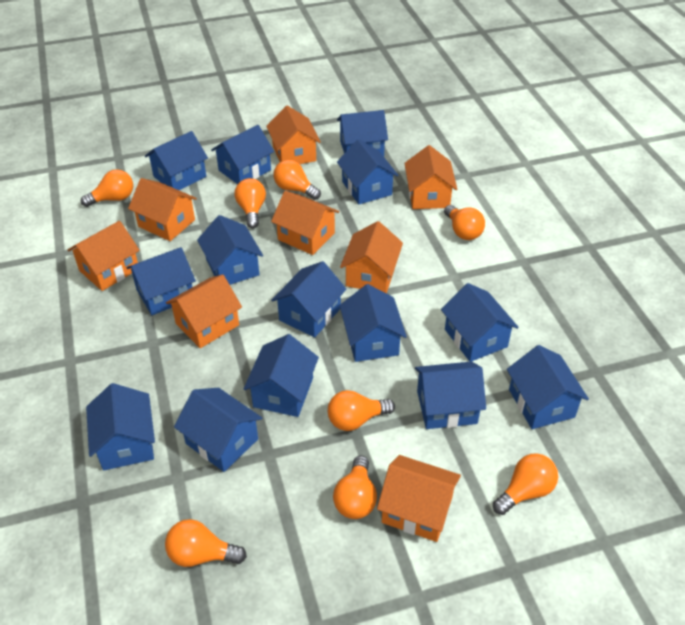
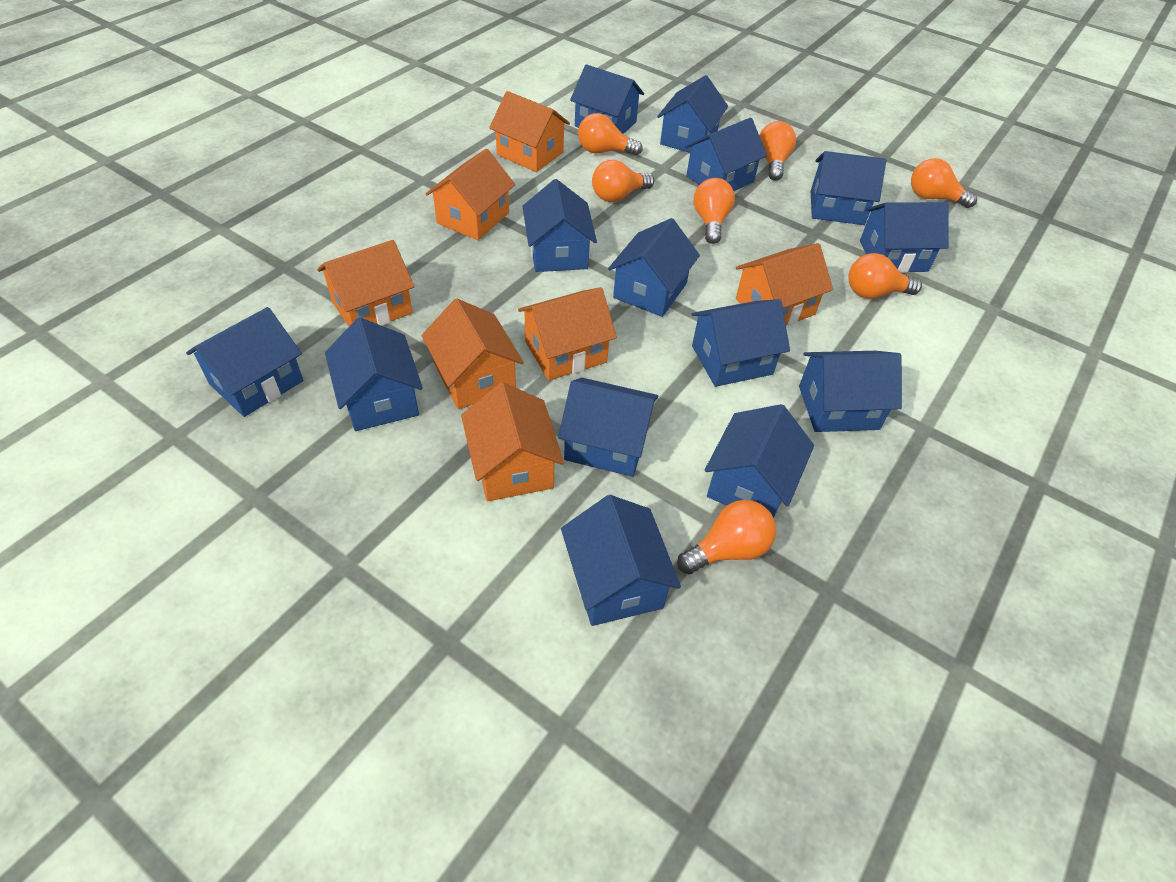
orange house: [68,221,140,291] [128,178,197,241] [166,274,242,348] [266,106,321,164] [271,191,339,255] [340,221,403,293] [377,455,461,542] [404,145,457,209] = 8 -> [317,240,414,326] [422,299,524,409] [426,149,515,240] [461,382,564,501] [489,91,570,172] [518,287,617,380] [736,243,833,326] = 7
orange light bulb: [81,169,133,207] [165,519,247,567] [235,178,266,229] [274,160,321,200] [328,390,395,431] [333,456,377,519] [444,205,485,240] [493,453,558,515] = 8 -> [578,113,643,156] [592,160,654,202] [677,500,776,574] [693,178,735,244] [759,121,796,181] [848,253,922,299] [911,158,977,208] = 7

